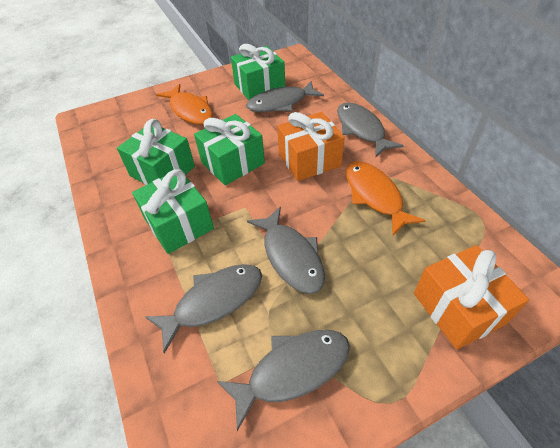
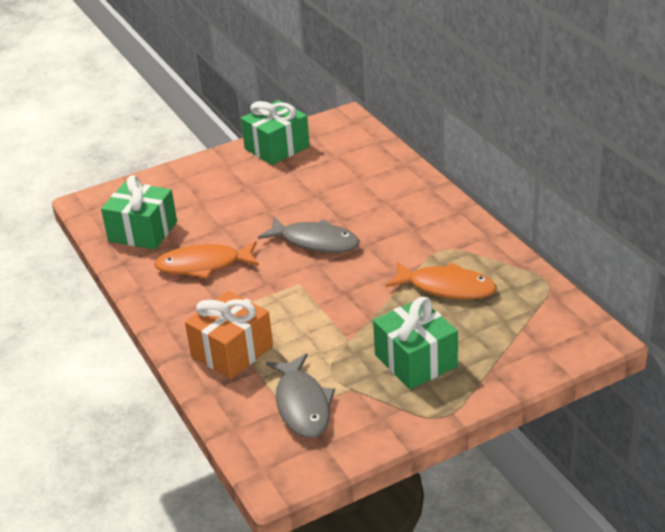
green gift: [117,119,195,185] [132,169,214,254] [194,114,265,185] [231,44,285,100] = 4 -> [101,175,177,249] [241,100,310,165] [373,297,458,389] = 3
grey fish: [145,264,262,354] [217,330,350,431] [246,81,324,112] [247,207,325,294] [337,102,404,157] = 5 -> [258,217,359,253] [266,353,335,438] = 2
orange gift: [277,112,345,181] [414,245,529,350] = 2 -> [185,291,273,379] = 1

